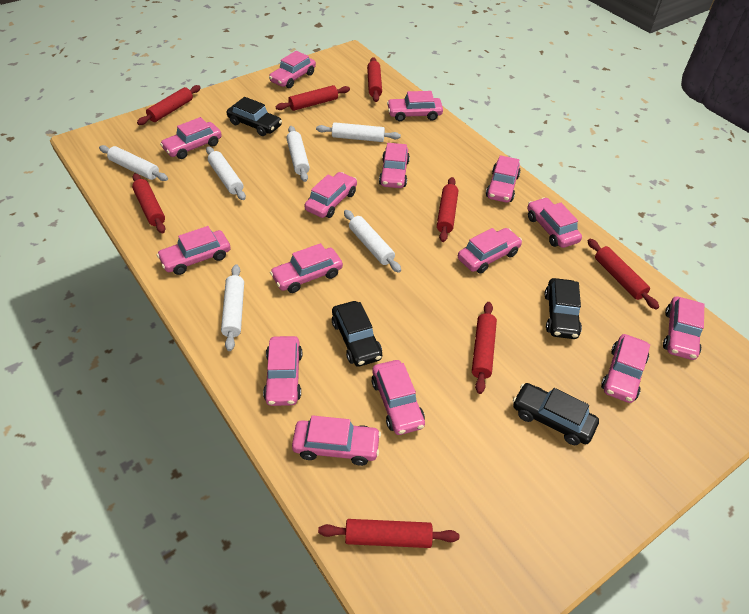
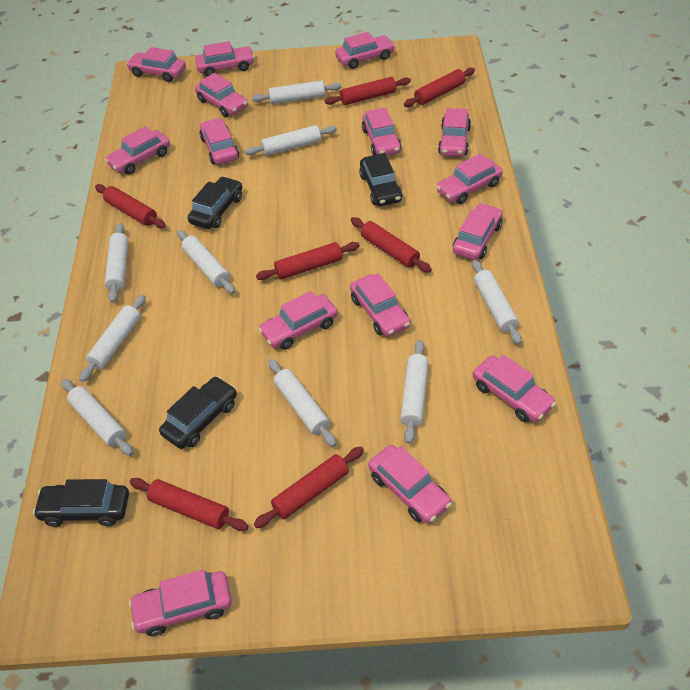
red rolling pin: [132,173,165,233] [137,85,201,125] [275,85,350,111] [318,519,459,548] [367,57,382,102] [437,177,458,242] [472,302,497,394] [588,239,659,309] = 8 -> [95,184,166,228] [129,478,248,531] [254,447,364,528] [256,242,360,280] [325,77,411,105] [351,217,432,273] [404,68,475,107] = 7
white rolling pin: [99,145,168,181] [206,146,246,200] [221,264,244,351] [286,126,310,182] [316,122,401,142] [344,210,401,273] = 6 -> [61,379,133,456] [79,295,146,382] [105,223,128,303] [177,230,235,294] [245,125,337,156] [252,80,342,104] [268,359,336,447] [400,340,428,444] [472,260,522,345] = 9

